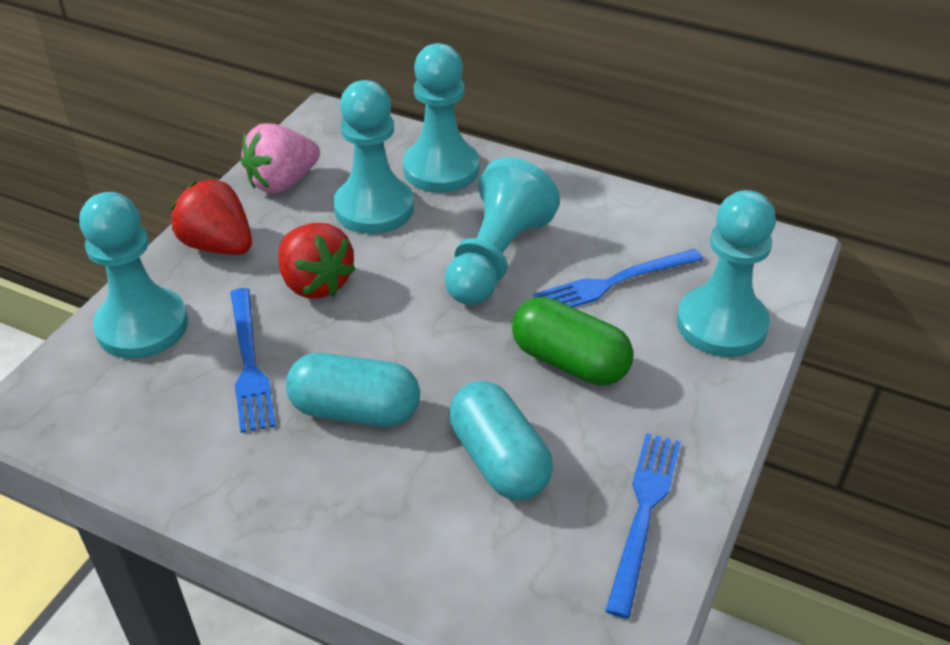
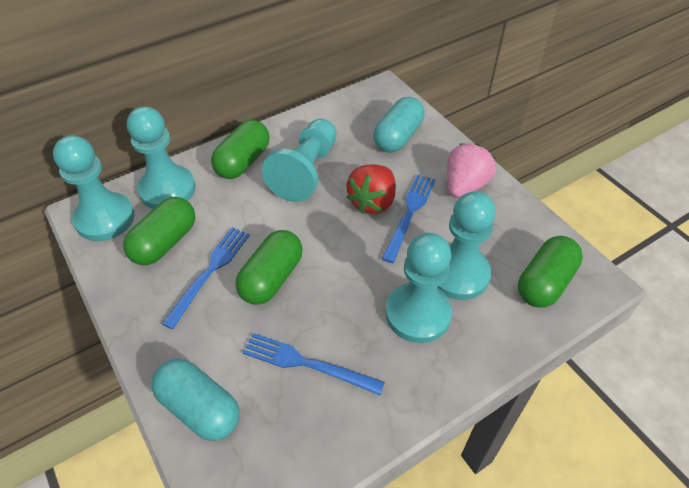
green capsule: [512,297,633,386] = 1 -> [123,197,195,265] [211,120,270,179] [235,230,303,305] [518,236,583,308] = 4
red strawberry: [171,179,252,255] [278,223,356,298] = 2 -> [346,164,396,214] = 1

